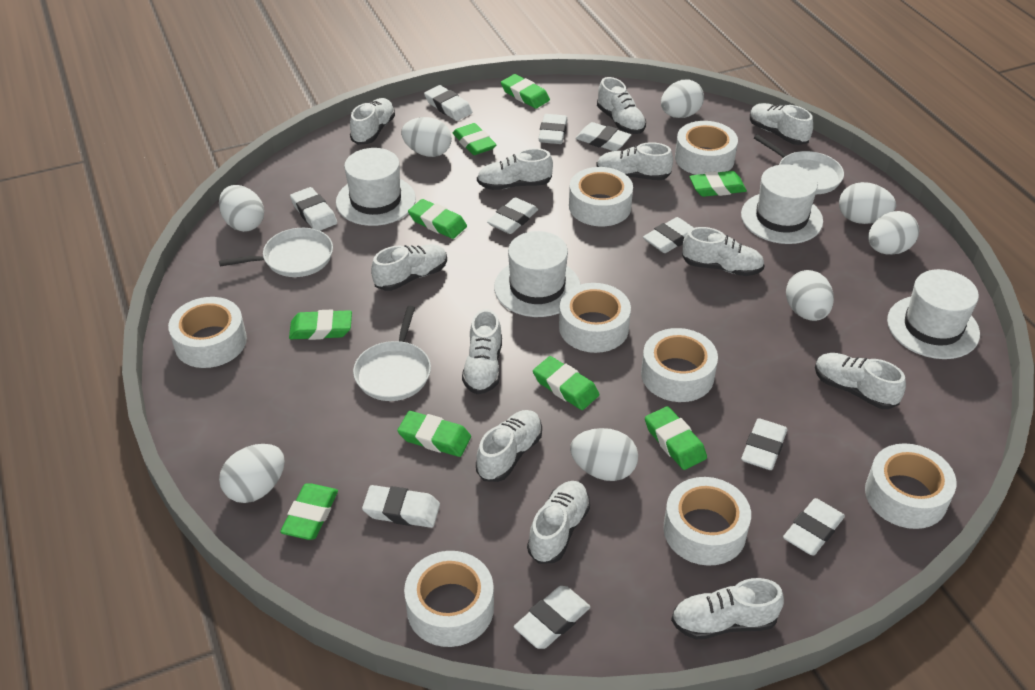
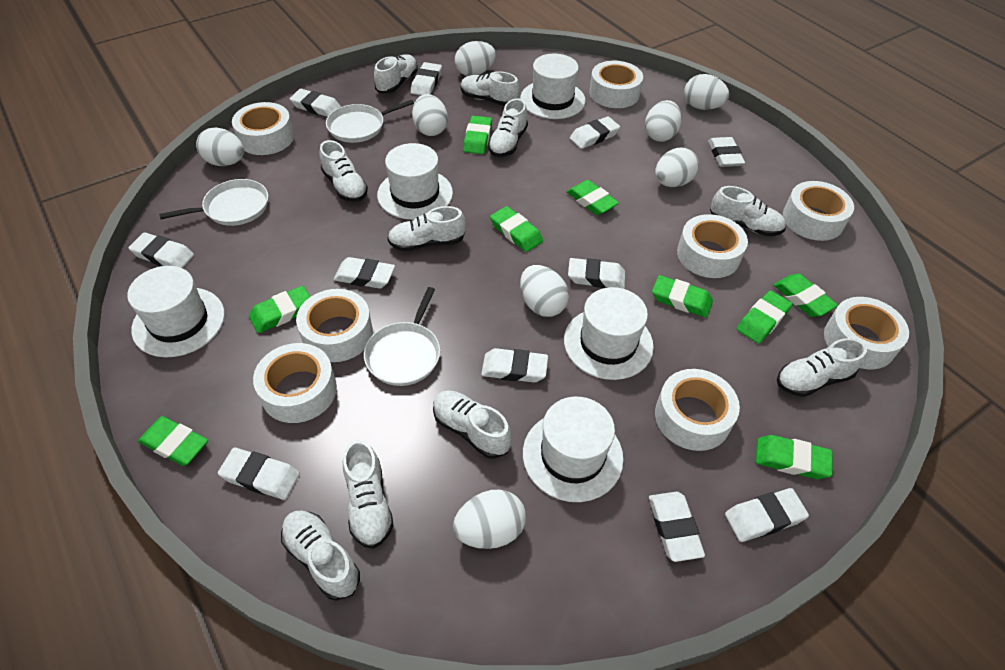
white eraser: [290,187,337,231] [362,485,440,528] [424,85,472,121] [487,197,538,234] [514,586,590,649] [538,114,568,144] [575,122,631,151] [643,217,694,253] [741,418,787,470] [783,498,845,555] = 10 -> [128,232,194,268] [218,448,300,500] [290,89,341,117] [334,257,395,289] [411,62,442,95] [481,348,548,383] [568,258,625,289] [570,116,620,149] [649,492,705,562] [708,137,745,167] [725,488,809,542] = 11
white hat: [336,148,416,226] [494,231,580,317] [741,164,823,244] [887,269,980,359] = 4 -> [127,266,225,357] [377,143,453,220] [520,53,586,119] [523,397,624,502] [564,287,654,380] = 5
white shoe: [350,98,395,145] [371,244,447,291] [462,309,502,394] [476,410,542,482] [477,148,553,190] [527,481,590,564] [596,142,673,180] [597,77,646,134] [671,578,784,639] [682,227,765,276] [750,103,813,145] [815,353,906,409] = 12 -> [281,510,360,601] [320,140,368,202] [343,440,393,549] [374,54,418,93] [387,206,466,251] [433,390,511,459] [461,71,520,106] [488,98,528,157] [710,186,786,236] [777,338,867,397] = 10

